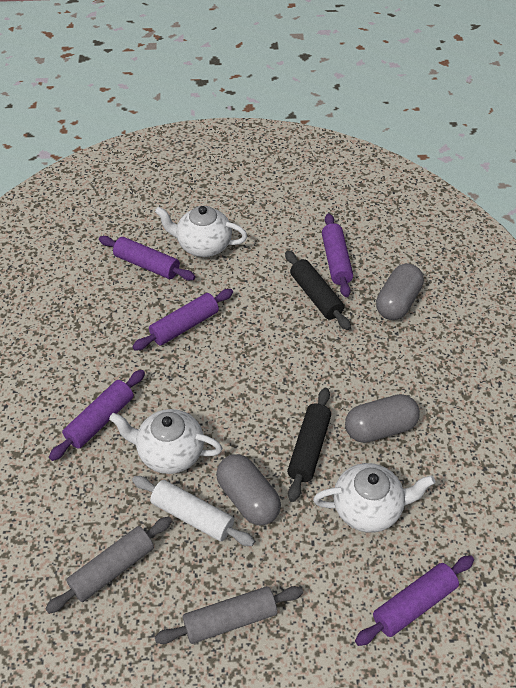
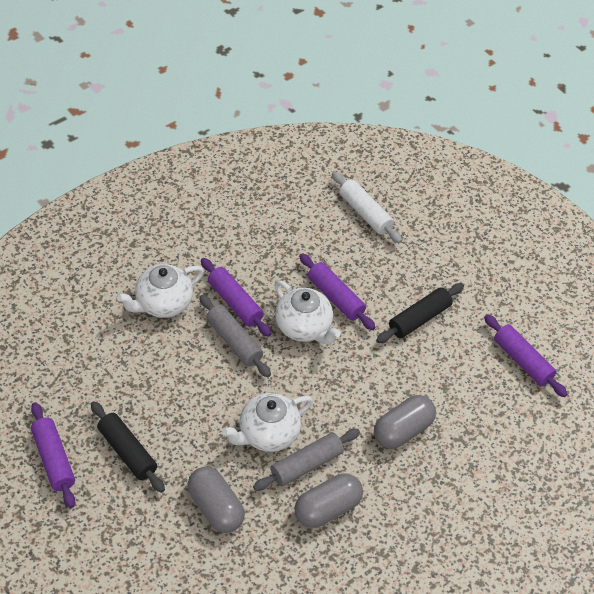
purple rolling pin: [49,370,145,461] [99,236,196,281] [132,289,233,351] [322,213,353,297] [355,555,474,646] = 5 -> [31,402,75,508] [201,258,271,337] [299,253,376,330] [484,314,567,397] = 4

